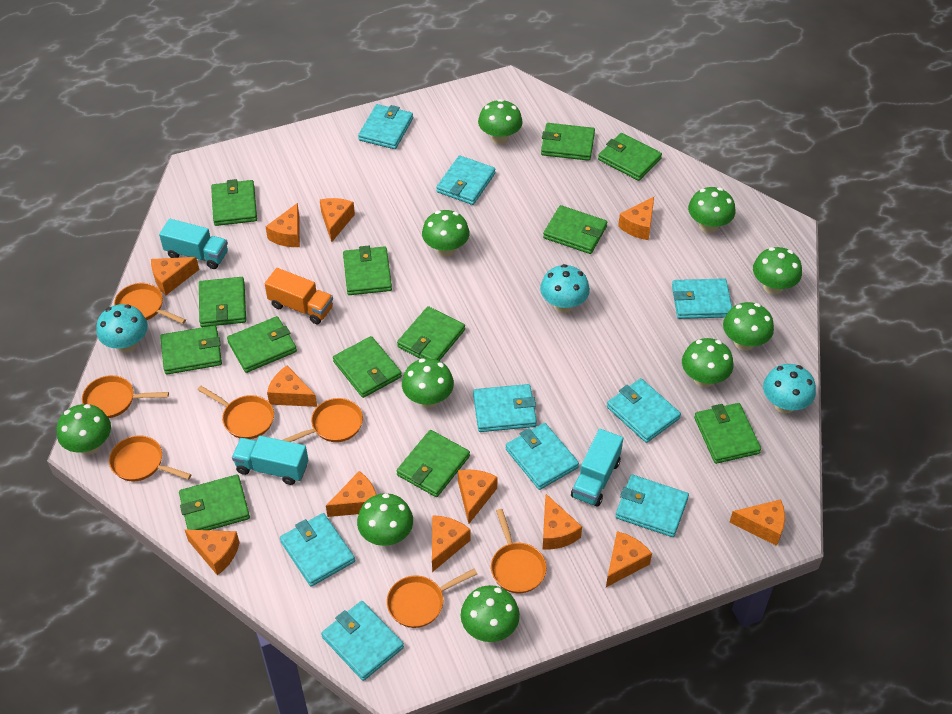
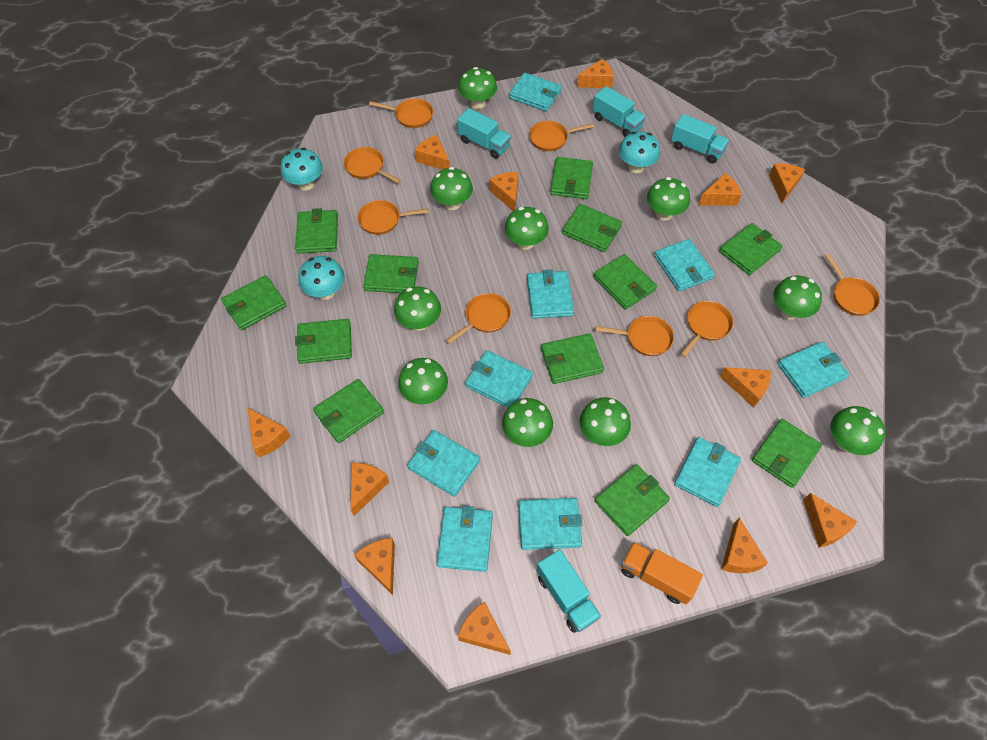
green wallet: [160,325,222,374] [179,475,250,530] [199,277,246,327] [211,179,257,226] [227,316,297,373] [333,336,402,398] [343,246,392,295] [396,430,470,497] [397,306,465,361] [541,123,595,161] [543,205,607,254] [598,133,662,181] [694,403,761,464] = 13 -> [221,275,286,330] [295,208,338,253] [295,319,352,364] [313,379,384,443] [363,254,419,293] [541,333,604,384] [550,157,593,199] [562,204,622,252] [593,254,657,309] [594,464,670,536] [719,223,782,275] [752,419,822,488] = 12
orange pan: [82,375,169,418] [109,436,192,481] [114,283,186,324] [197,386,274,439] [283,398,363,442] [387,569,477,628] [491,509,547,593] = 7 -> [344,147,401,184] [357,200,429,235] [369,98,433,128] [446,293,511,344] [529,121,595,151] [595,316,674,356] [681,301,733,357] [825,253,880,316] = 8
turquoise truck: [159,219,228,269] [232,436,308,485] [571,429,623,507] = 3 -> [457,108,511,159] [537,550,601,633] [593,86,646,137] [671,114,729,164] = 4

